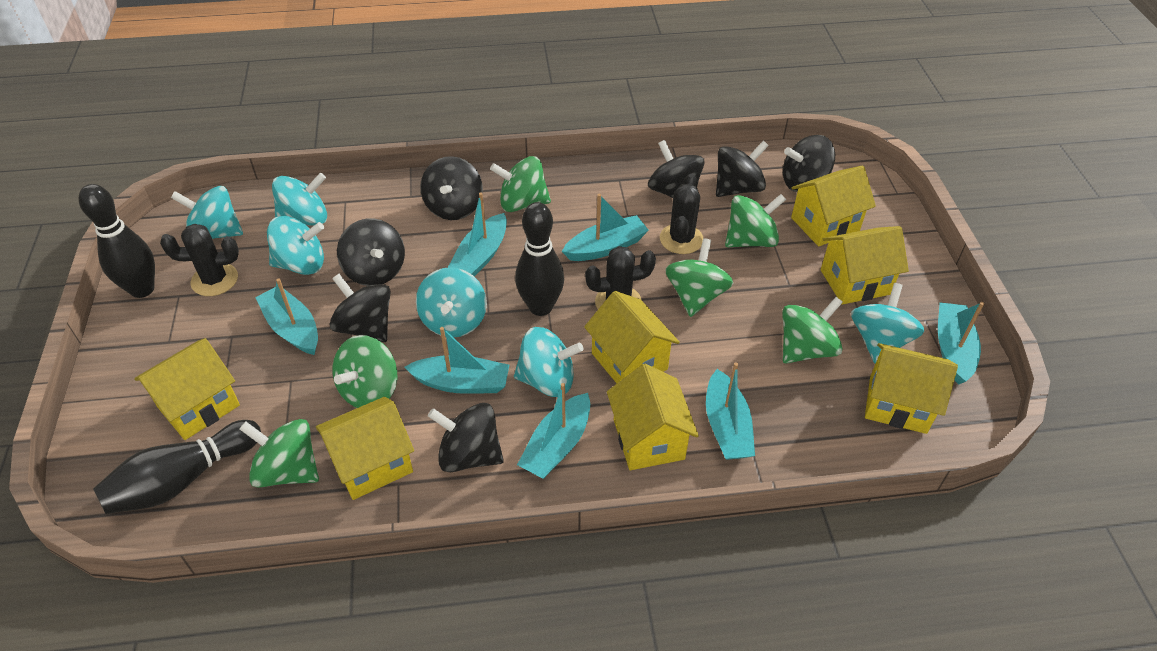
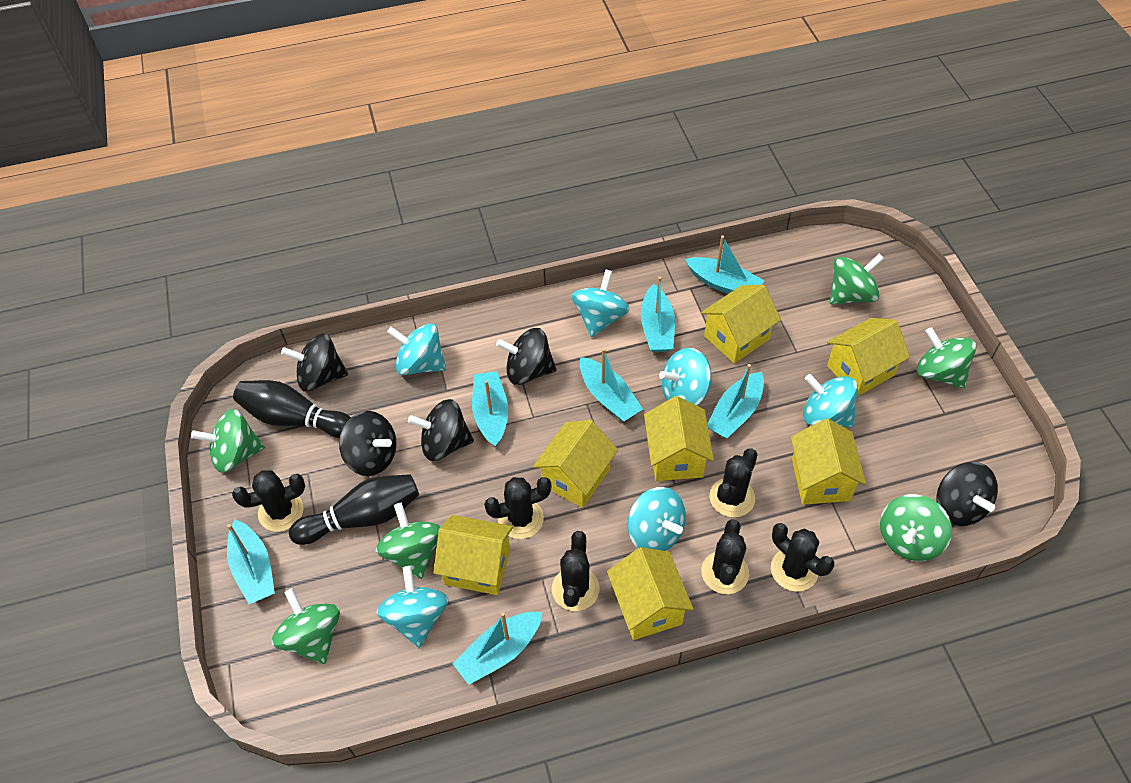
black bowling pin: [79,184,155,298] [93,420,261,514] [515,202,564,316] = 3 -> [233,380,351,438] [289,474,419,545] = 2
black cactus: [160,224,239,296] [585,246,656,309] [660,174,703,254] = 3 -> [232,470,305,532] [484,477,552,539] [552,531,599,611] [701,519,749,594] [709,448,758,517] [771,523,834,592] = 6
black spinning top: [329,274,391,342] [337,218,405,286] [420,156,483,220] [428,403,504,472] [648,140,705,198] [716,141,769,197] [783,135,835,192] = 7 -> [281,333,348,392] [339,411,397,476] [408,399,474,461] [496,328,556,385] [936,462,998,526] = 5

